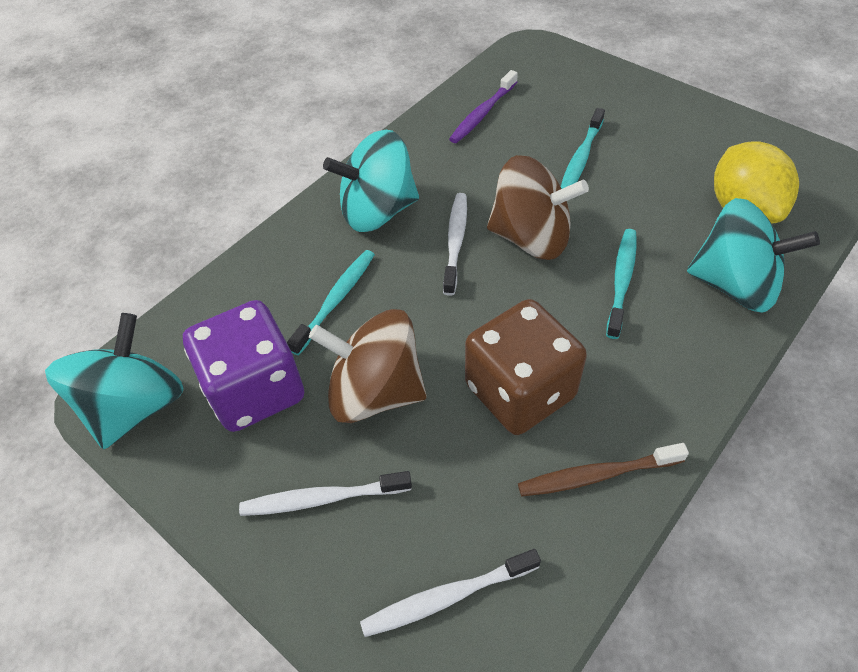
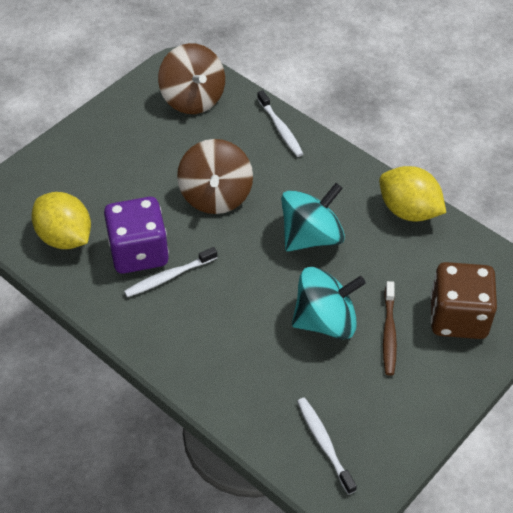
purple toothbrush: [449,70,518,143] = 1 -> none = 0
turquoise spinning top: [45,313,183,449] [323,130,419,232] [687,198,820,313] = 3 -> [281,183,345,252] [292,267,366,339] = 2
turquoise toothbrush: [287,250,375,355] [561,108,605,189] [606,229,636,339] = 3 -> none = 0
yellow lemon: [714,141,799,224] = 1 -> [32,192,91,249] [379,166,446,222] = 2

